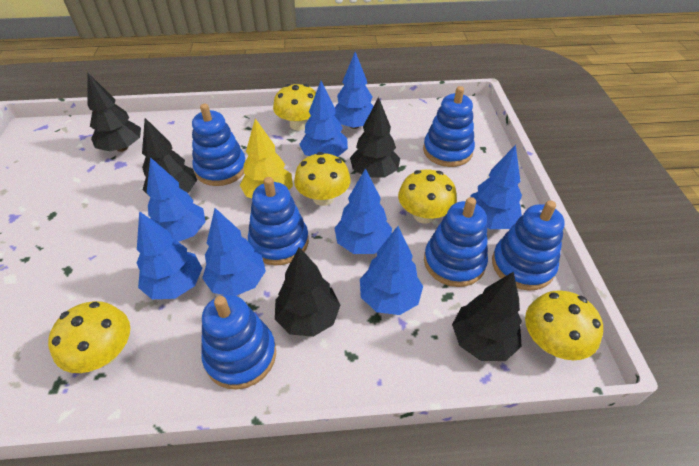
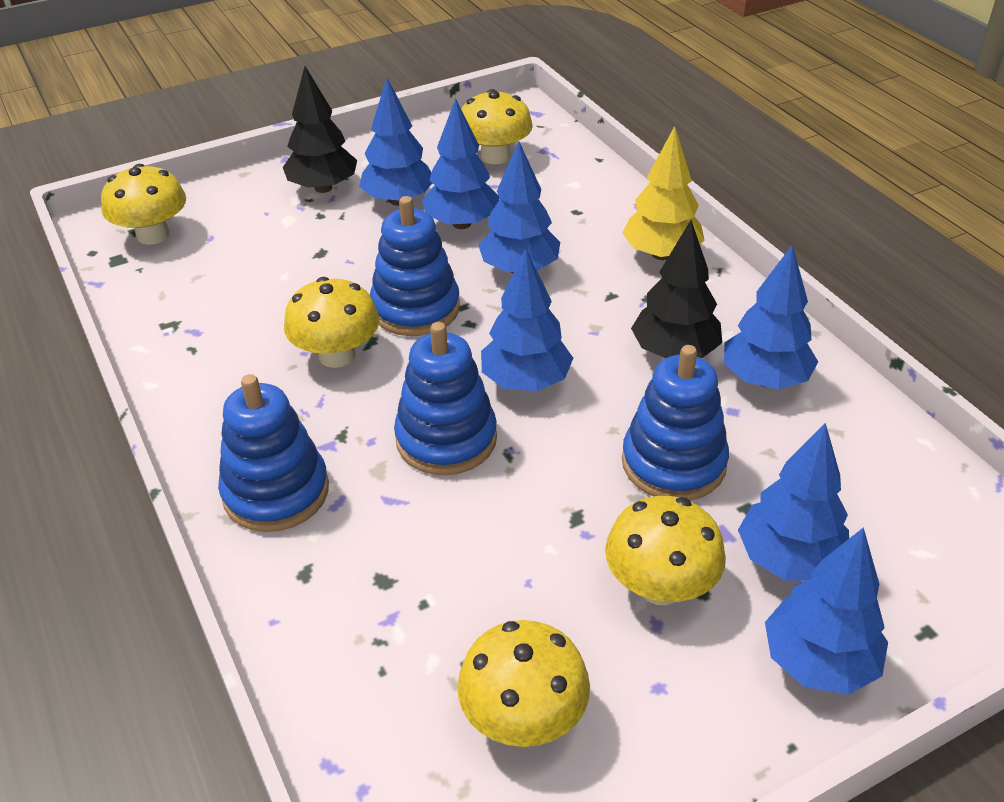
black tree: [87,72,141,152] [142,118,197,196] [275,247,340,337] [350,97,400,178] [452,272,522,361] = 5 -> [283,66,357,193] [631,220,722,358] = 2
blue stacking toy: [192,104,246,186] [201,295,276,390] [248,177,309,265] [423,86,475,167] [424,197,488,287] [492,200,565,290] = 6 -> [218,374,329,532] [370,196,460,336] [394,322,497,475] [622,345,729,500] = 4
blue tree: [137,211,202,299] [147,157,206,242] [202,208,266,296] [299,81,348,157] [334,52,374,129] [334,168,392,254] [360,226,423,315] [470,145,522,229] = 8 -> [359,78,432,206] [422,98,499,229] [478,141,560,274] [481,249,573,391] [724,244,818,389] [738,423,849,580] [765,527,888,695] = 7

